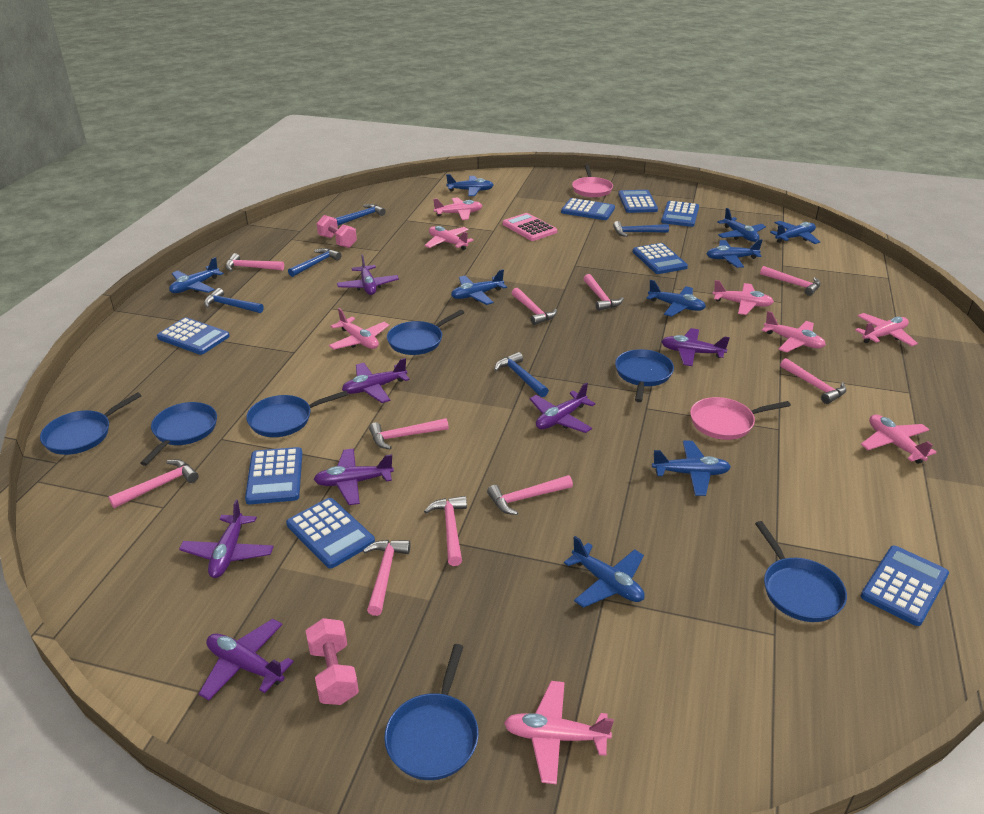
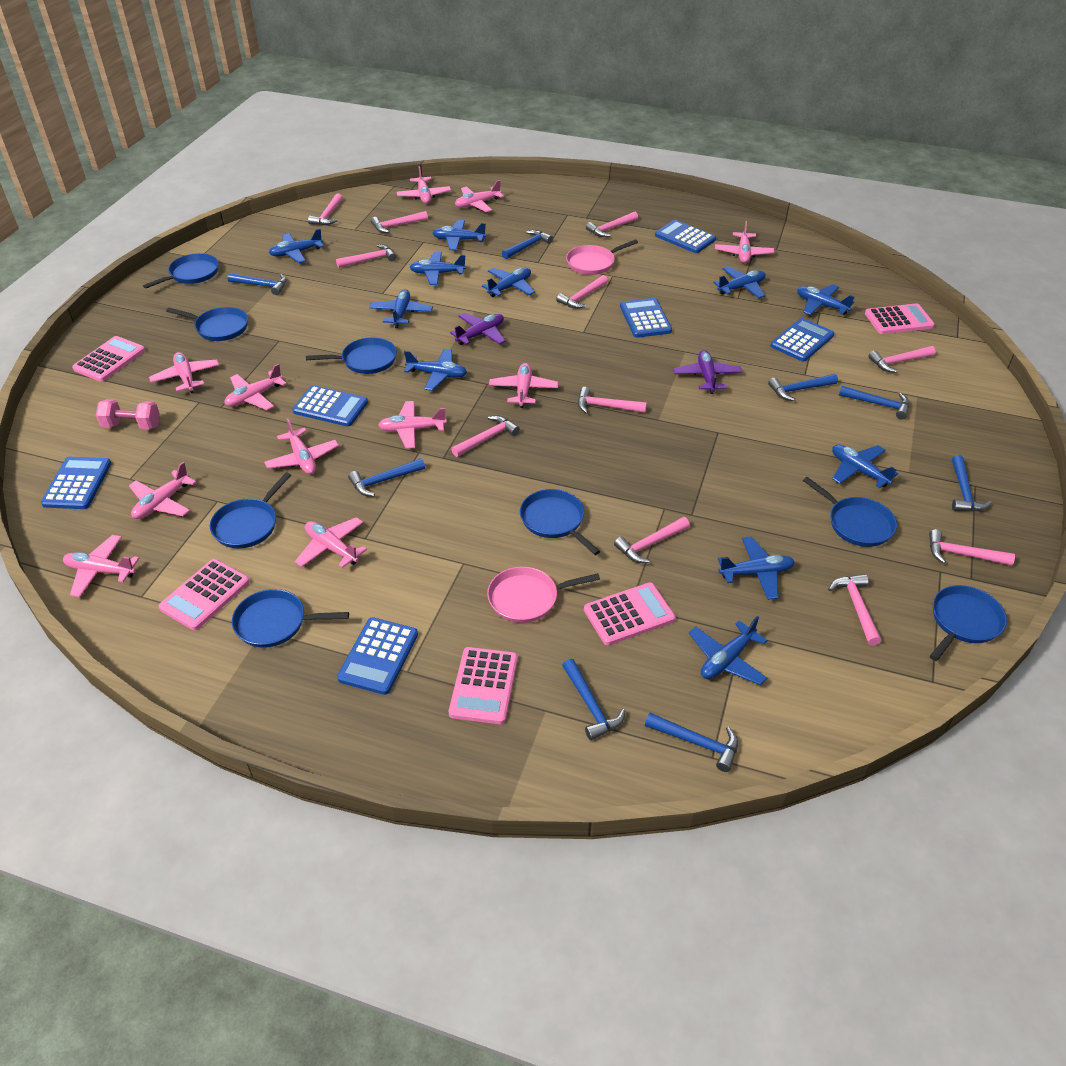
blue calculator: [157,317,230,355] [245,447,302,504] [286,498,375,568] [561,198,615,220] [618,190,658,213] [633,243,688,274] [661,201,699,227] [861,546,949,626] = 8 -> [41,457,111,509] [293,385,368,427] [337,617,418,695] [620,298,672,338] [655,220,716,253] [771,318,834,361] = 6
blue hammer: [204,288,264,313] [288,248,341,277] [335,204,386,226] [495,352,549,397] [613,221,669,237] = 5 -> [227,273,287,295] [348,458,425,497] [502,230,553,259] [562,659,626,740] [645,713,738,772] [768,374,838,401] [839,386,910,419] [952,455,992,512] = 8
blue pan: [40,392,142,455] [140,402,217,466] [246,391,348,437] [384,644,479,780] [387,310,464,355] [615,349,674,402] [755,521,847,622] = 7 -> [143,253,219,289] [166,307,248,341] [210,472,291,549] [232,589,349,648] [306,337,397,374] [520,489,600,555] [803,477,897,547] [930,585,1007,661] = 8
blue plane: [169,257,224,293] [446,174,493,196] [451,269,507,305] [564,536,645,608] [646,280,706,317] [652,441,731,496] [707,239,762,268] [717,208,766,242] [770,221,820,244] = 9 -> [269,229,324,263] [369,289,433,328] [404,349,467,391] [410,252,466,285] [433,220,486,251] [482,268,535,297] [689,616,768,685] [713,266,766,298] [718,537,795,600] [797,284,854,315] [832,445,898,488] = 11
pink calculator: [503,213,557,241] = 1 -> [72,336,145,382] [159,559,250,630] [449,647,518,724] [584,582,675,645] [865,303,935,334] = 5
pink dumbbell: [306,618,359,705] [317,215,357,248] = 2 -> [96,399,160,430] = 1
pink hammer: [108,459,199,508] [226,253,284,272] [363,540,410,616] [369,418,449,449] [424,496,467,566] [487,475,573,515] [512,288,557,325] [583,274,624,311] [760,266,820,296] [780,358,847,404] = 10 -> [308,193,343,225] [336,244,396,268] [371,211,428,233] [451,415,520,457] [556,275,608,309] [578,387,647,413] [586,212,638,237] [614,517,690,563] [828,574,881,646] [868,346,935,373] [929,529,1015,566] = 11
pink plane: [329,308,389,350] [424,226,474,250] [433,197,482,220] [504,681,614,785] [713,280,774,315] [761,311,826,353] [855,313,918,346] [861,414,937,464] = 8 -> [63,535,139,597] [129,462,196,519] [149,352,219,393] [225,364,287,410] [264,418,339,474] [295,517,367,568] [378,401,447,449] [397,166,451,204] [455,180,504,212] [489,363,558,408] [715,221,774,263] = 11
purple plane: [179,500,274,578] [199,619,294,701] [313,449,394,505] [337,254,399,295] [342,358,410,403] [530,382,596,433] [661,328,730,366] = 7 -> [450,313,506,345] [673,350,742,394] = 2

